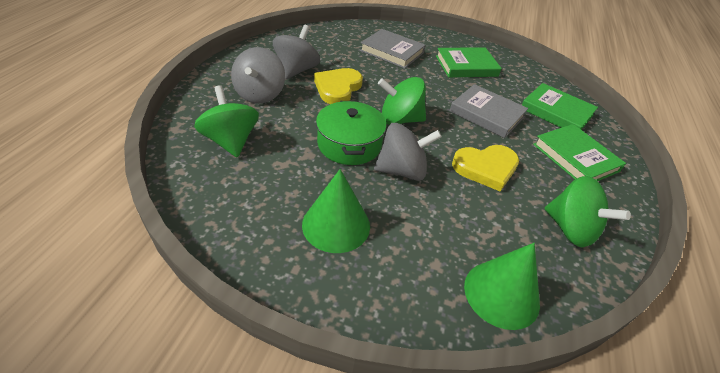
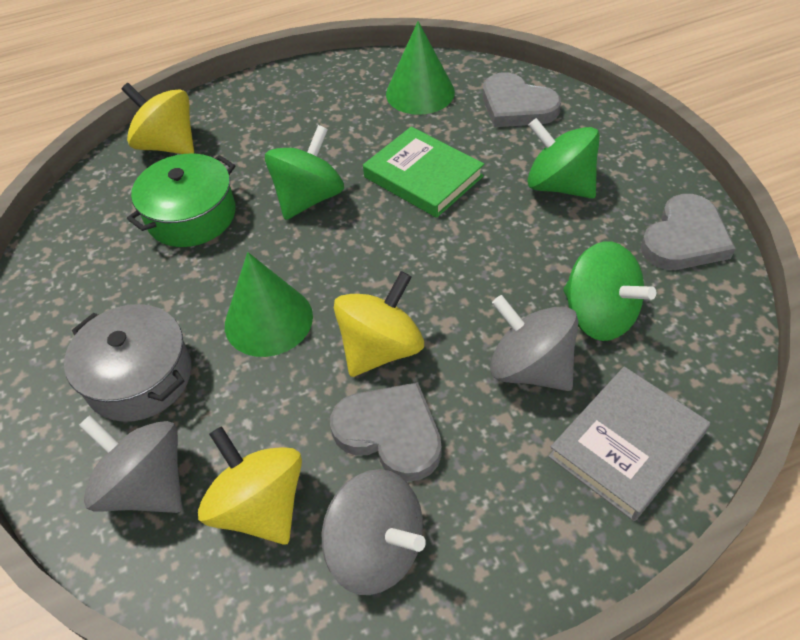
green book: [436,48,502,78] [522,83,598,130] [533,124,626,181] = 3 -> [363,127,484,218] = 1
grey book: [360,29,426,69] [450,84,528,138] = 2 -> [548,367,710,521] = 1
grey heart: none = 0 -> [330,382,442,482] [483,72,561,127] [641,194,736,270] = 3
grey pot: none = 0 -> [64,304,192,422] = 1
yellow heart: [314,68,363,104] [452,145,519,191] = 2 -> none = 0
yellow spinning top: none = 0 -> [122,83,194,154] [198,426,302,545] [334,271,424,377] = 3

